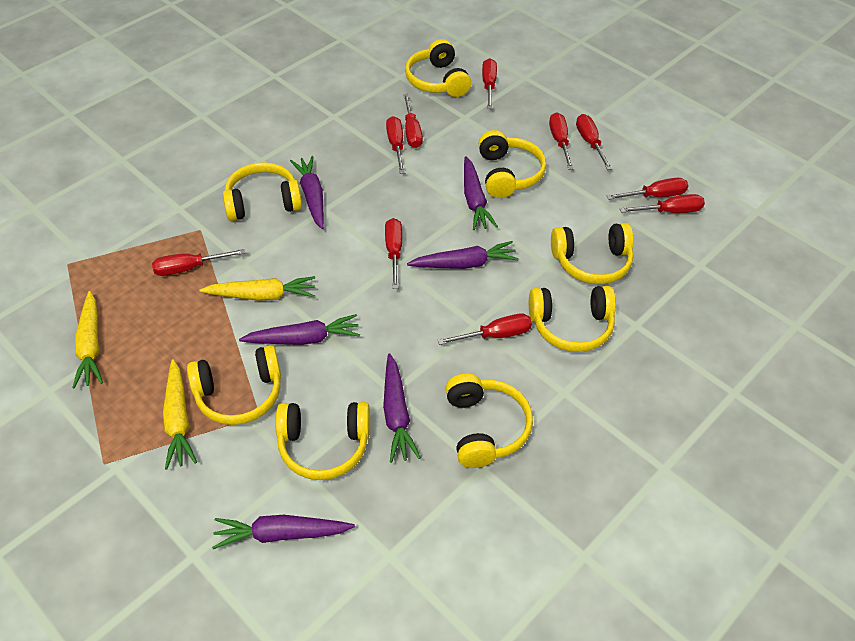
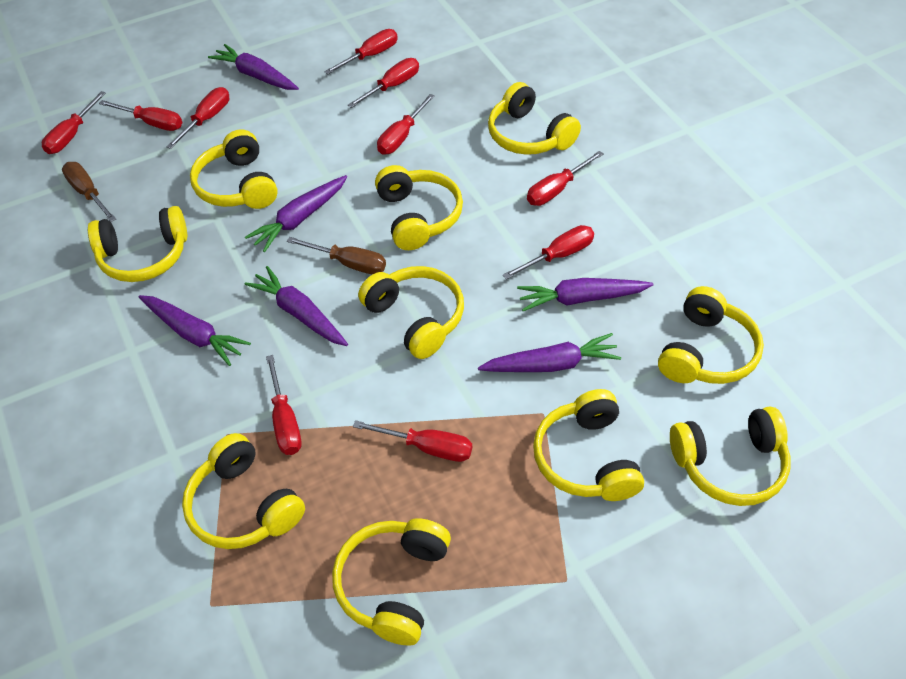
brown screwdriver: none = 0 -> [62,162,116,222] [287,237,386,275] = 2
yellow carrot: [72,291,103,389] [163,359,197,469] [199,276,315,301] = 3 -> none = 0
yellow headphones: [187,345,281,425] [223,162,302,221] [275,402,370,480] [405,39,471,97] [445,374,533,468] [478,130,546,198] [529,286,616,352] [551,223,634,284] = 8 -> [88,206,187,282] [182,433,305,549] [190,129,278,209] [332,518,451,645] [358,266,464,359] [375,165,463,250] [488,82,581,155] [533,389,644,501] [658,286,764,384] [670,406,791,506] = 10

